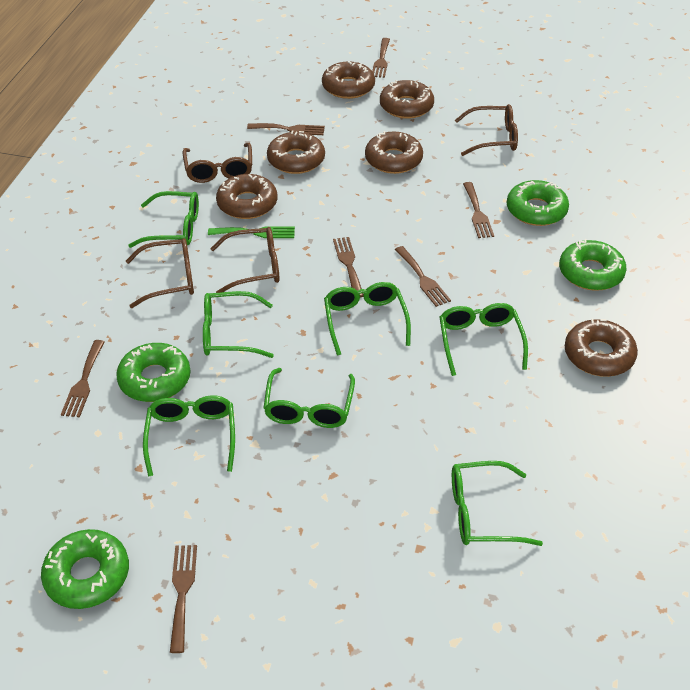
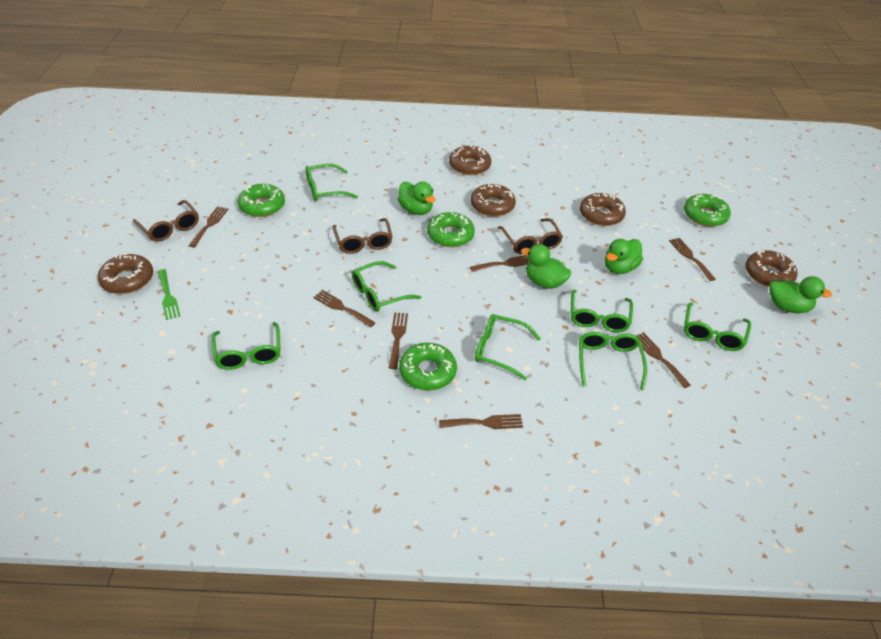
brown donut: [216,174,277,219] [267,130,325,174] [322,61,375,99] [365,131,423,174] [380,80,434,119] [565,319,638,377] = 6 -> [98,253,153,294] [449,145,491,175] [471,184,516,217] [580,193,626,226] [745,249,798,287] = 5
brown glasses: [126,238,194,308] [182,143,252,183] [210,227,280,293] [455,104,518,156] = 4 -> [133,200,199,242] [332,218,392,254] [498,218,563,254] = 3
green duck: none = 0 -> [398,181,435,215] [521,244,571,289] [605,239,643,274] [769,276,832,314] = 4

